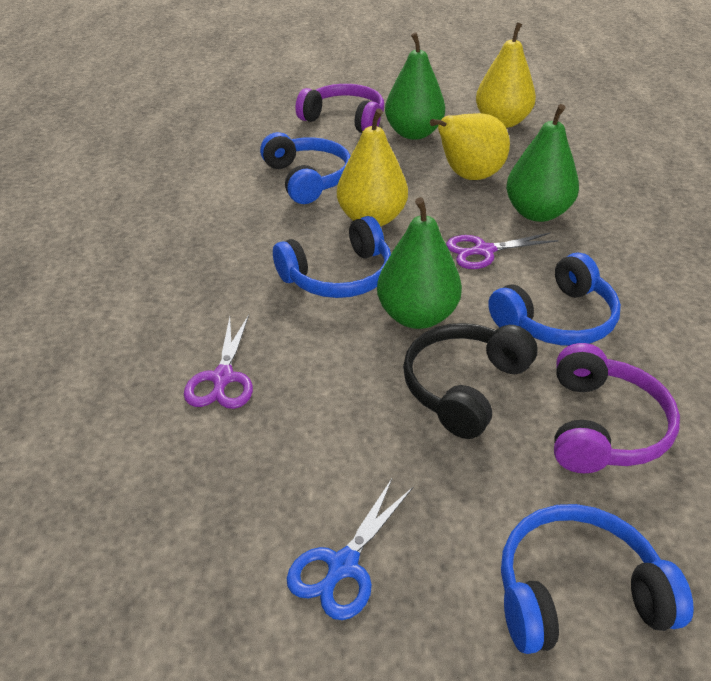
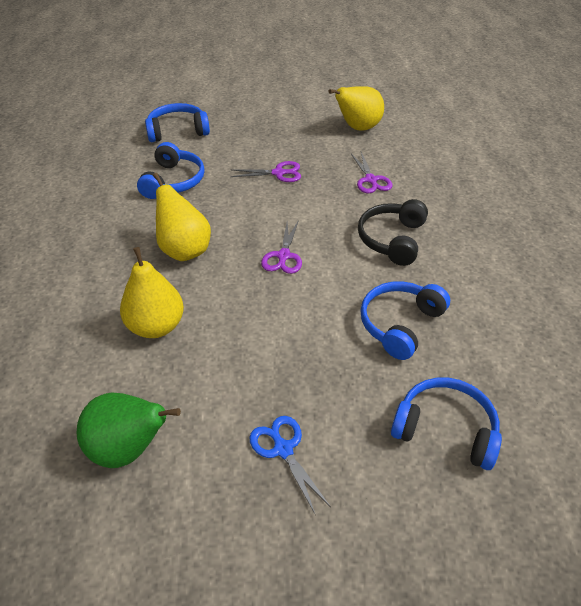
green pear: [377,197,462,329] [385,33,445,140] [506,104,579,222] = 3 -> [76,393,181,468] = 1
purple headphones: [295,84,384,133] [554,343,680,473] = 2 -> none = 0
purple scissors: [184,315,253,409] [446,232,559,269] = 2 -> [230,161,301,182] [261,220,302,274] [351,152,393,193] = 3

